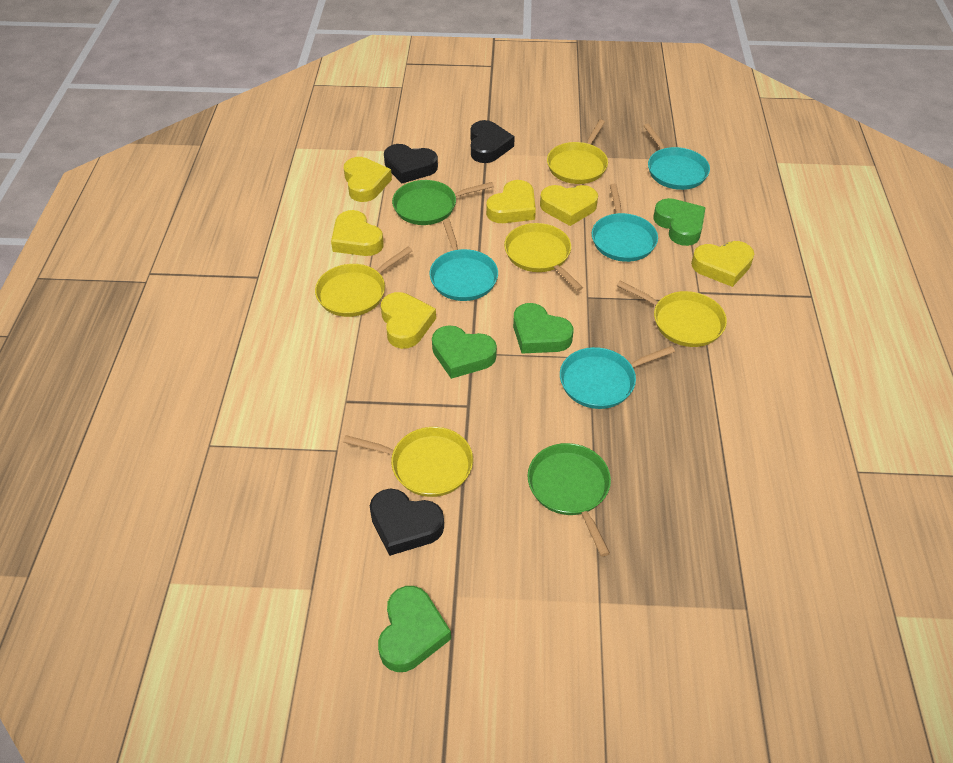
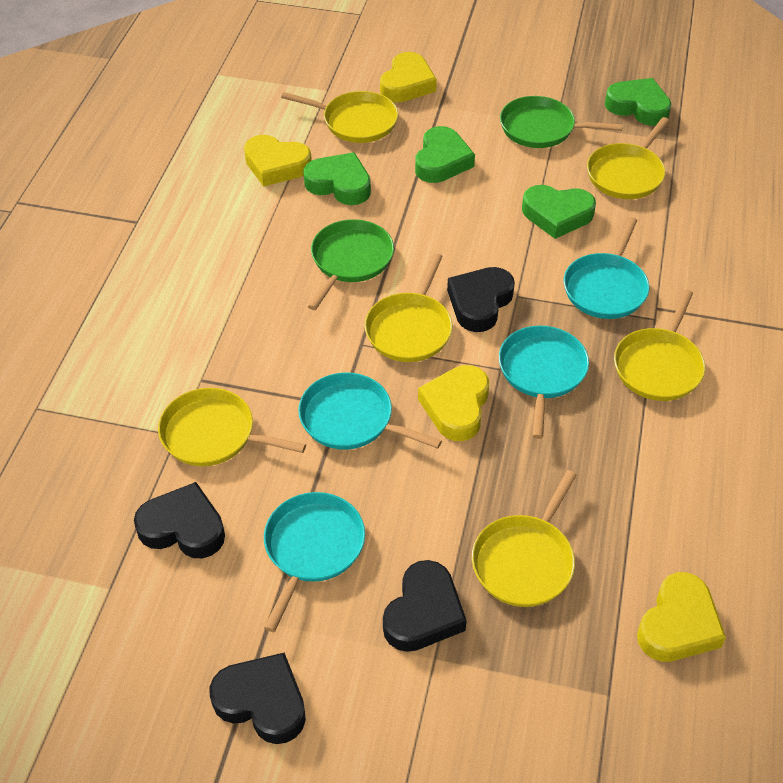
black heart: [370,489,444,556] [384,144,438,183] [470,120,515,163] = 3 -> [134,482,225,558] [210,653,306,744] [383,560,467,652] [447,267,515,332] = 4
yellow heart: [331,210,384,256] [344,157,392,202] [381,292,436,349] [486,180,536,223] [540,185,598,226] [691,241,754,287] = 6 -> [244,135,312,187] [380,52,437,103] [418,365,489,441] [637,572,726,662] = 4
yellow pan: [315,247,413,317] [343,427,473,497] [504,223,583,291] [547,120,608,184] [617,281,727,347] = 5 -> [158,388,306,466] [281,91,398,143] [364,253,453,362] [472,470,577,607] [587,117,669,199] [614,290,705,401] = 6

